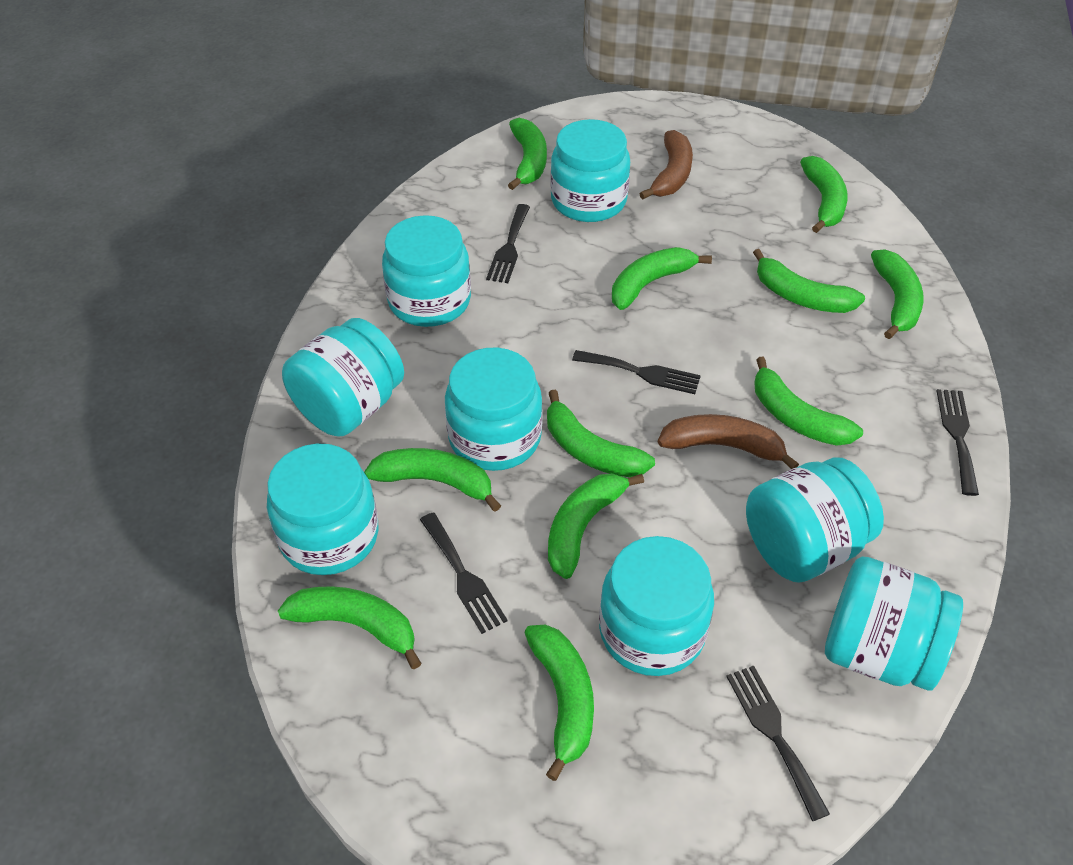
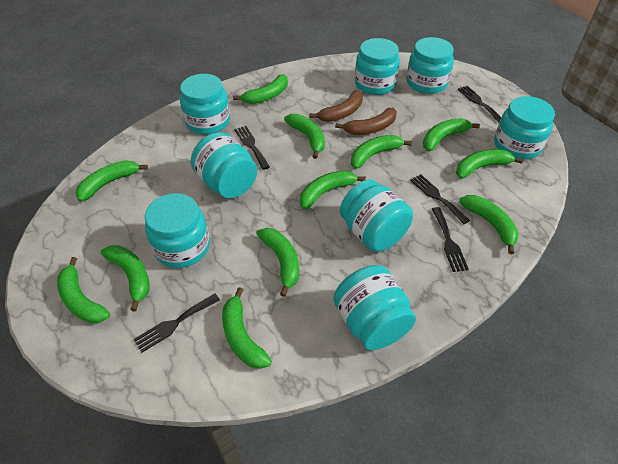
green banana: [278,586,421,669] [364,448,501,512] [508,118,547,190] [524,625,594,781] [547,390,655,477] [548,473,644,579] [612,247,712,310] [753,249,865,313] [754,357,863,446] [800,156,848,233] [871,249,924,339] = 11 -> [57,257,110,323] [76,160,148,202] [100,245,150,311] [222,287,272,369] [233,74,288,104] [256,228,299,297] [284,114,325,159] [300,170,366,209] [351,135,412,169] [423,118,480,151] [456,149,523,179] [459,195,519,254] = 12

